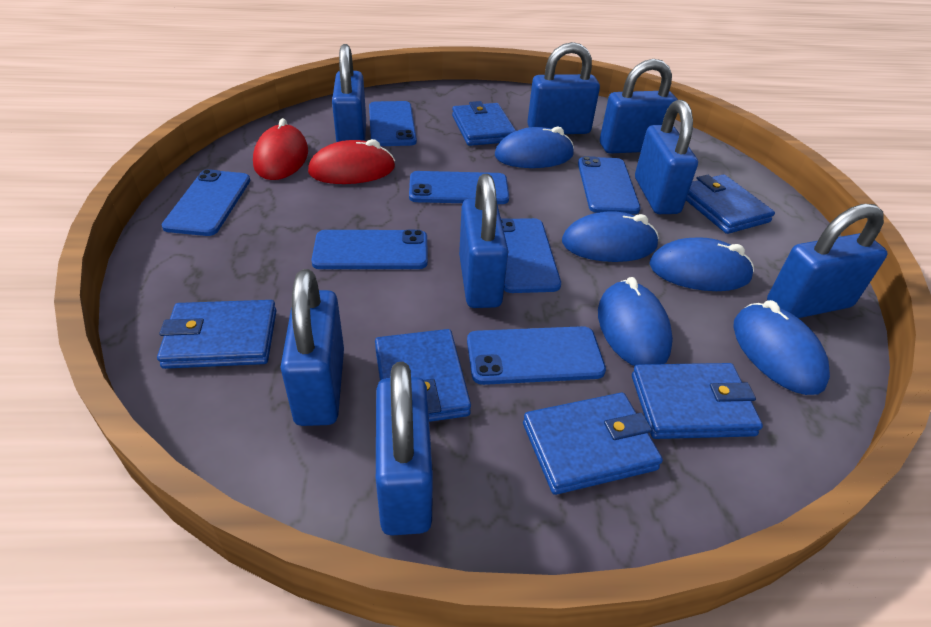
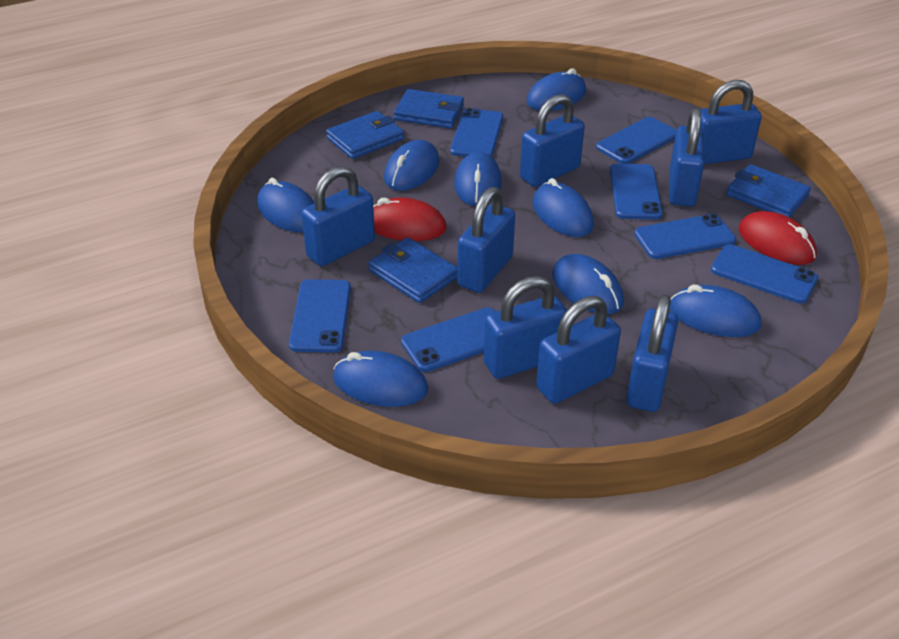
blue mouse: [495,126,574,168] [562,211,659,262] [598,277,673,366] [649,237,754,291] [733,300,830,395] = 5 -> [257,178,314,232] [333,351,428,407] [384,140,439,191] [454,152,502,206] [526,68,586,111] [532,178,594,237] [552,254,624,314] [670,285,761,337] = 8
blue wallet: [157,300,277,369] [375,329,471,422] [452,101,516,146] [523,393,663,495] [632,363,763,439] [686,174,775,234] = 6 -> [326,111,404,159] [368,237,457,303] [394,89,464,129] [726,164,811,217] = 4

